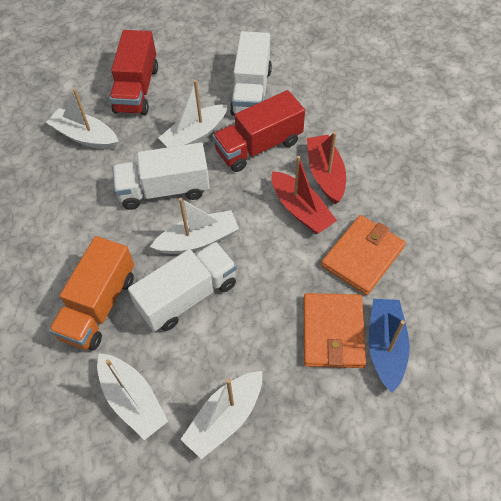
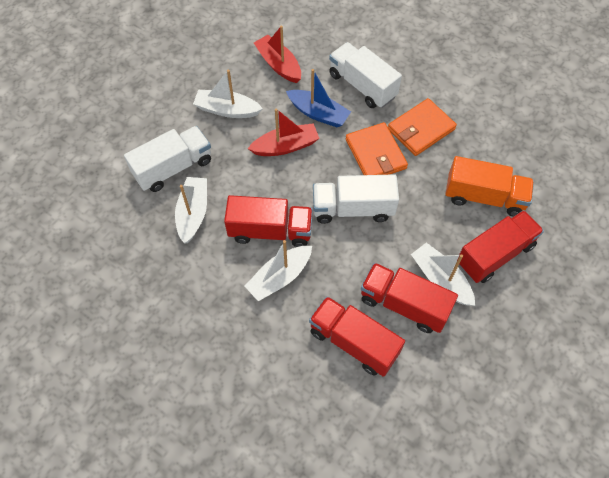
red truck: [109,30,158,115] [212,90,305,172] = 2 -> [224,195,313,247] [309,296,405,377] [361,263,458,333] [457,210,544,283] = 4
white boat: [46,88,118,150] [97,353,168,440] [150,198,239,254] [158,80,228,147] [180,371,262,459] = 5 -> [175,177,207,244] [193,70,263,118] [245,240,312,301] [411,242,475,306] = 4

